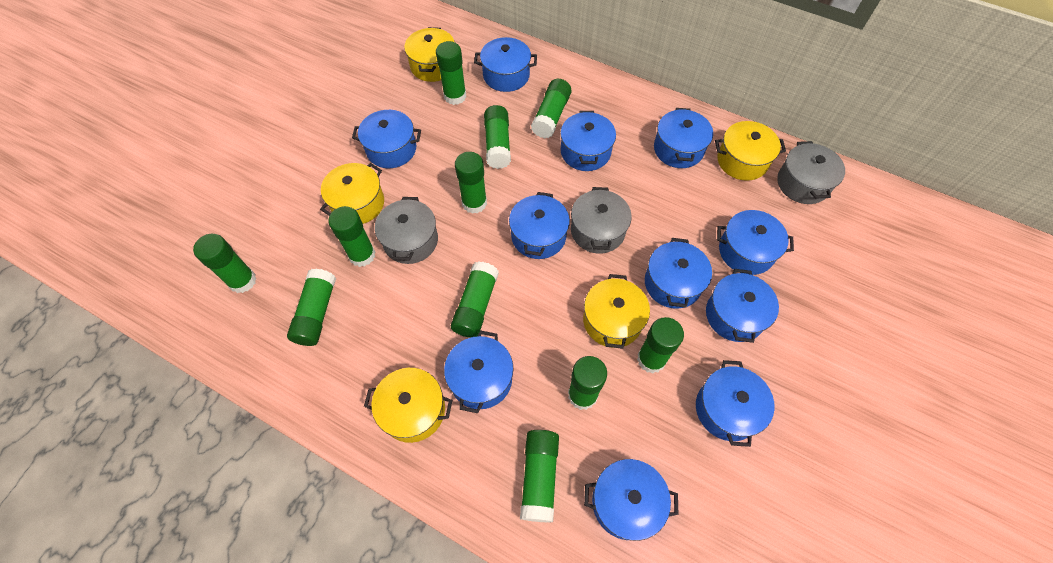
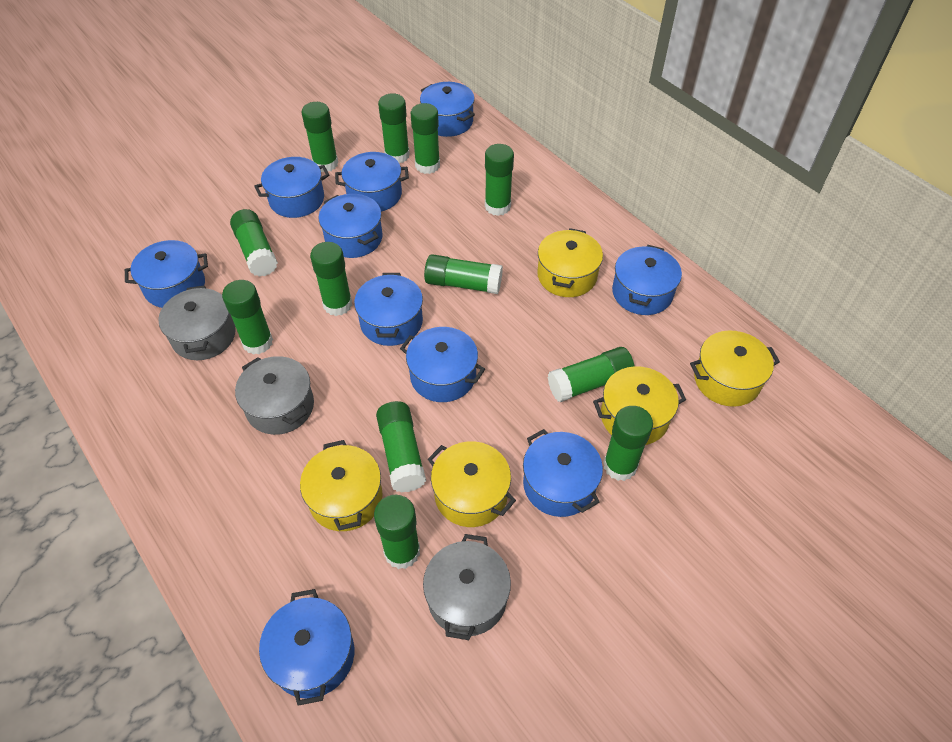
blue pot: [352,110,421,168] [444,331,513,413] [474,37,537,92] [509,192,570,259] [560,111,616,171] [584,459,679,541] [645,238,712,309] [654,108,713,168] [696,360,775,447] [706,269,779,343] [717,210,794,275] = 11 -> [125,240,208,308] [254,157,329,218] [259,589,354,706] [319,194,383,258] [335,152,409,212] [354,273,423,346] [400,327,485,402] [420,82,475,137] [523,429,603,517] [612,245,682,315] = 10
green glue stick: [193,234,257,293] [287,269,336,346] [328,206,375,267] [436,41,466,105] [451,261,499,338] [455,152,487,214] [484,105,511,169] [520,430,559,523] [531,79,572,139] [568,356,607,410] [637,317,684,373] = 11 -> [222,280,273,355] [230,209,278,277] [301,102,338,172] [310,242,352,316] [374,495,420,569] [376,401,426,492] [378,93,410,163] [411,103,440,174] [424,254,503,294] [485,144,514,216] [548,347,634,402] [603,406,653,481] = 12

